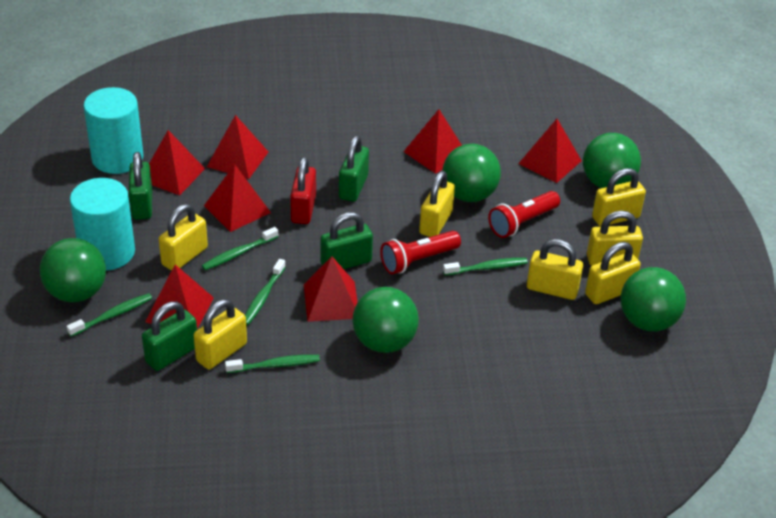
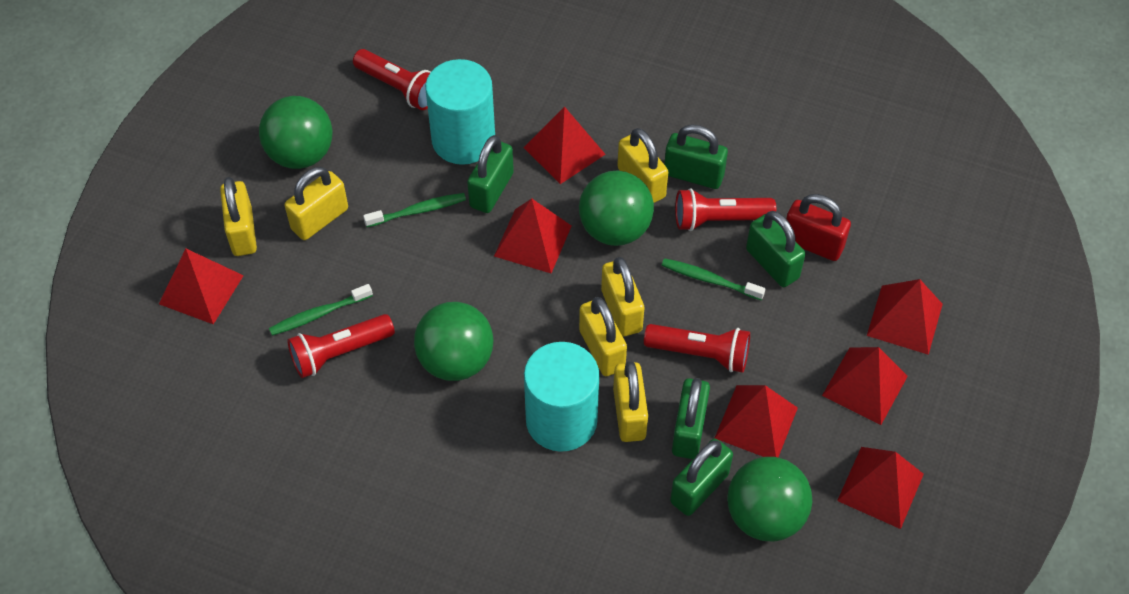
green ball: [40,238,106,302] [353,287,419,353] [442,144,501,202] [583,133,641,188] [621,267,686,332] = 5 -> [259,96,332,169] [414,302,493,381] [579,170,654,246] [727,457,812,541] = 4
green padlock: [129,152,152,220] [142,302,197,371] [321,212,373,269] [339,135,369,202] = 4 -> [467,135,514,213] [664,124,728,189] [670,439,733,516] [672,378,710,459] [746,211,805,287] = 5
green toothbrush: [66,293,152,337] [202,227,279,270] [225,355,320,373] [245,259,285,325] [443,258,528,276] = 5 -> [269,284,373,336] [363,193,466,227] [661,258,765,300] = 3
red flashlight: [380,231,461,275] [488,191,560,238] = 2 -> [287,314,395,378] [353,49,431,110] [644,324,750,373] [675,188,776,231] = 4
yellow padlock: [159,204,208,271] [194,299,247,369] [419,171,455,237] [527,239,583,300] [585,242,641,304] [587,211,643,266] [592,168,646,227] = 7 -> [220,177,257,256] [284,167,348,240] [579,297,627,376] [601,257,644,337] [613,361,648,442] [617,128,668,203] = 6

